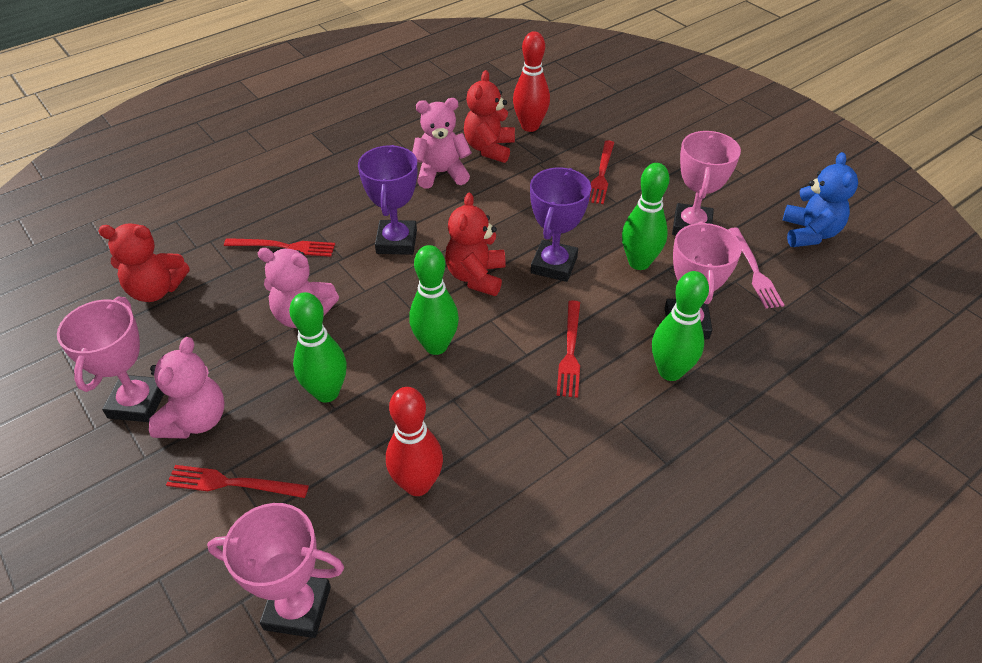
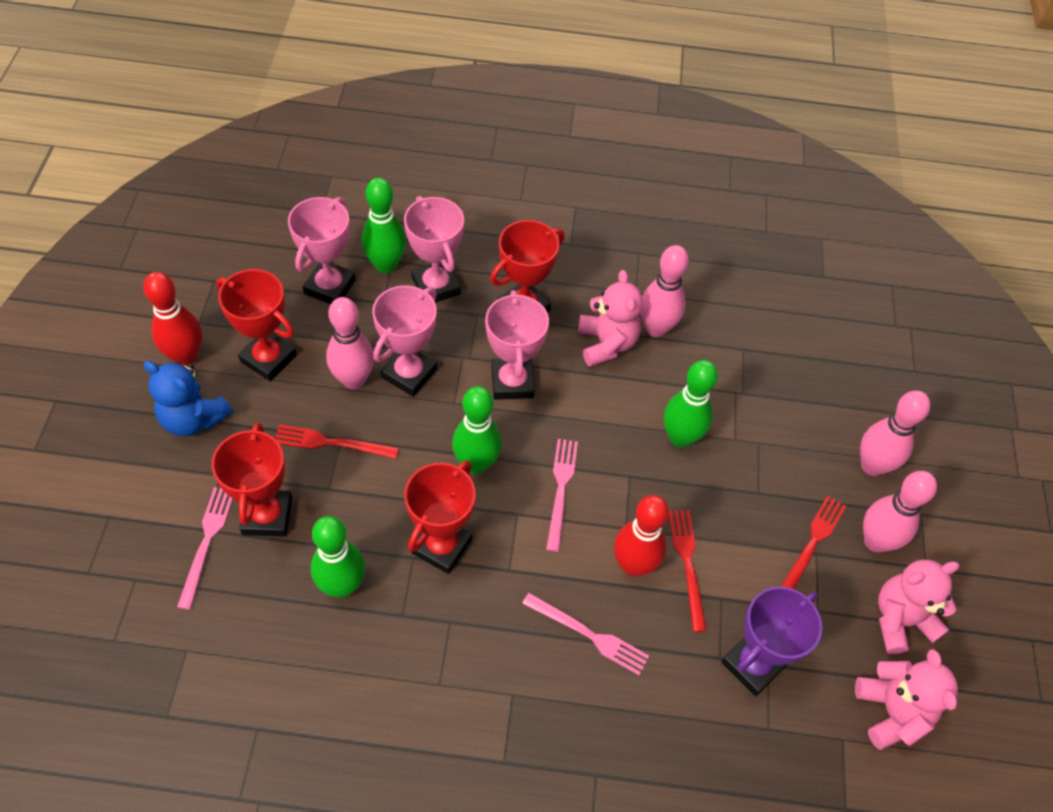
pink bowling pin: none = 0 -> [326,297,374,389] [640,245,689,337] [860,390,930,476] [863,471,937,553] = 4
pink fork: [728,227,784,309] = 1 -> [177,487,233,610] [522,593,649,675] [546,439,578,552] = 3
purple trophy: [358,145,417,255] [530,168,591,282] = 2 -> [721,586,822,696] = 1
red fork: [166,465,309,498] [224,238,335,257] [556,300,580,398] [589,141,614,204] = 4 -> [275,424,399,459] [669,510,707,632] [781,496,846,589] = 3
red teddy bear: [98,223,190,302] [445,193,506,296] [464,70,515,163] = 3 -> none = 0
red trophy: none = 0 -> [211,422,292,537] [216,269,297,381] [404,460,476,574] [490,220,565,313] = 4

